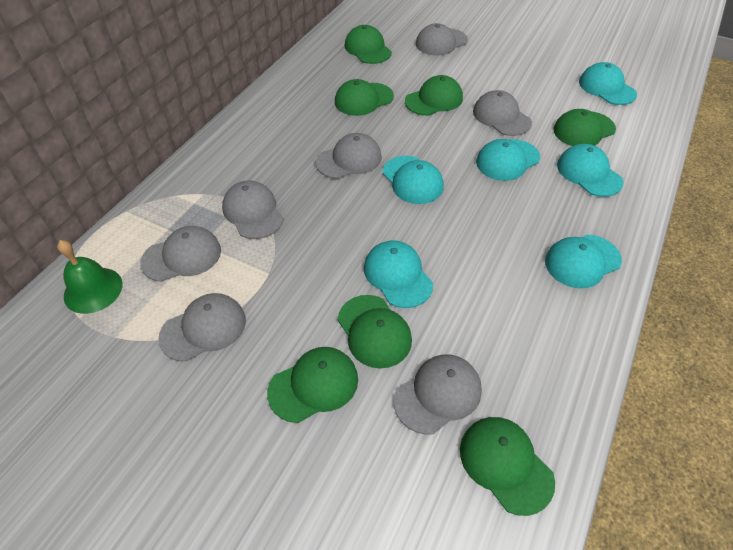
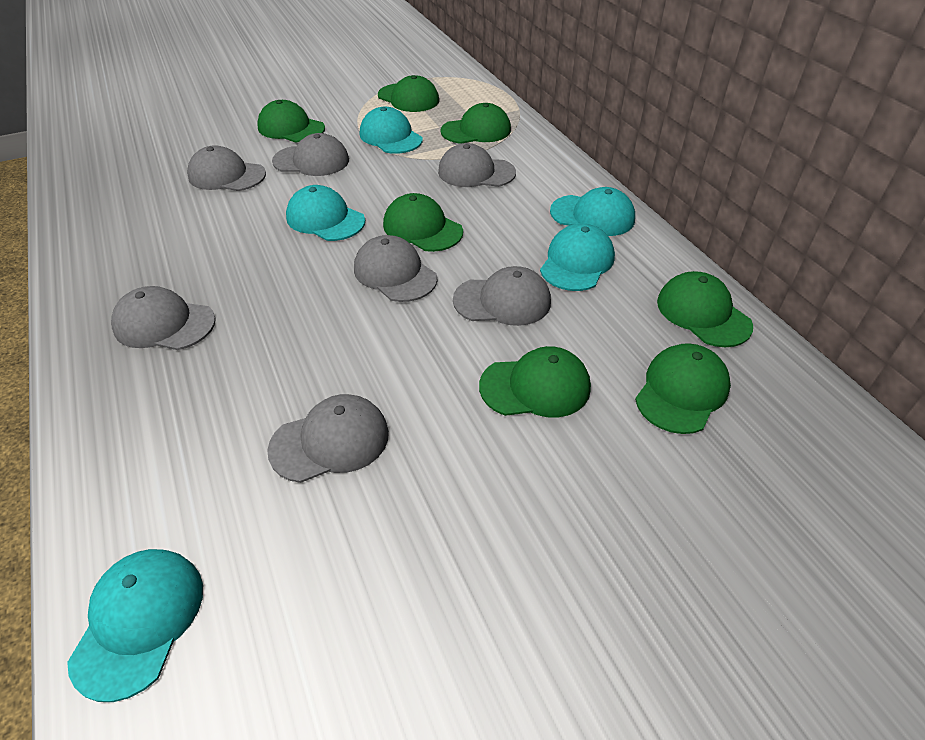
green bell: [57,240,123,314] = 1 -> none = 0
turquoise cap: [364,240,433,308] [383,156,444,204] [476,139,540,181] [545,234,622,288] [557,144,623,197] [579,62,637,105] = 6 -> [67,549,203,702] [286,185,365,241] [360,107,423,154] [540,223,615,291] [550,187,635,236] = 5

